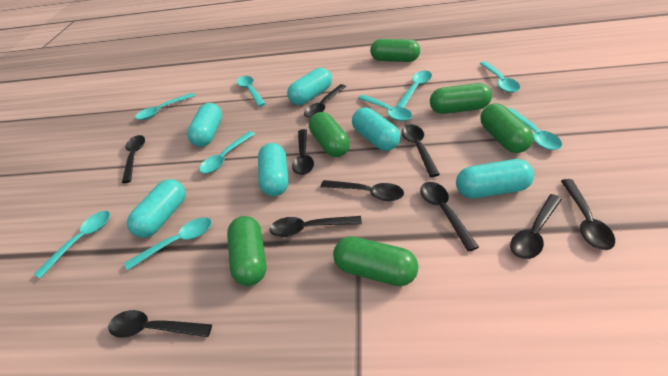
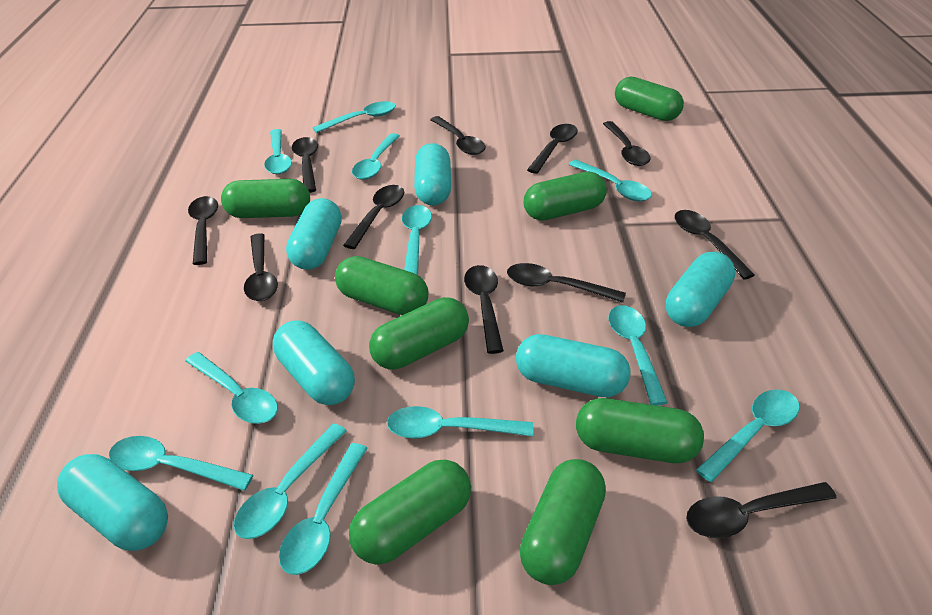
black spoon: [108,310,212,338] [122,135,145,183] [270,216,362,237] [292,129,314,175] [304,84,346,118] [320,180,404,201] [401,125,440,177] [420,182,479,252] [510,194,562,259] [561,179,615,250] = 10 -> [188,196,218,265] [244,233,278,301] [292,137,318,193] [343,185,404,249] [430,116,486,155] [464,265,504,354] [507,263,626,303] [527,124,578,174] [603,121,650,166] [675,210,755,280] [686,482,836,538] = 11
green capsule: [227,216,267,286] [309,112,350,157] [333,237,418,286] [370,39,420,62] [430,83,492,114] [480,103,533,153] = 6 -> [221,179,310,218] [335,256,428,315] [349,460,471,565] [369,297,469,370] [520,459,606,585] [524,172,607,221] [576,398,704,463] [615,76,684,121] = 8
turquoise spoon: [34,211,110,279] [124,217,212,270] [135,93,195,120] [199,131,255,174] [237,76,266,107] [358,95,412,121] [396,71,432,108] [480,61,520,93] [508,108,562,150] = 9 -> [109,436,253,491] [186,352,278,424] [234,423,347,539] [264,129,292,174] [279,443,368,575] [312,101,396,133] [352,133,400,180] [387,406,533,439] [402,205,432,275] [568,160,652,201] [608,305,668,406] [696,389,800,482] = 12

